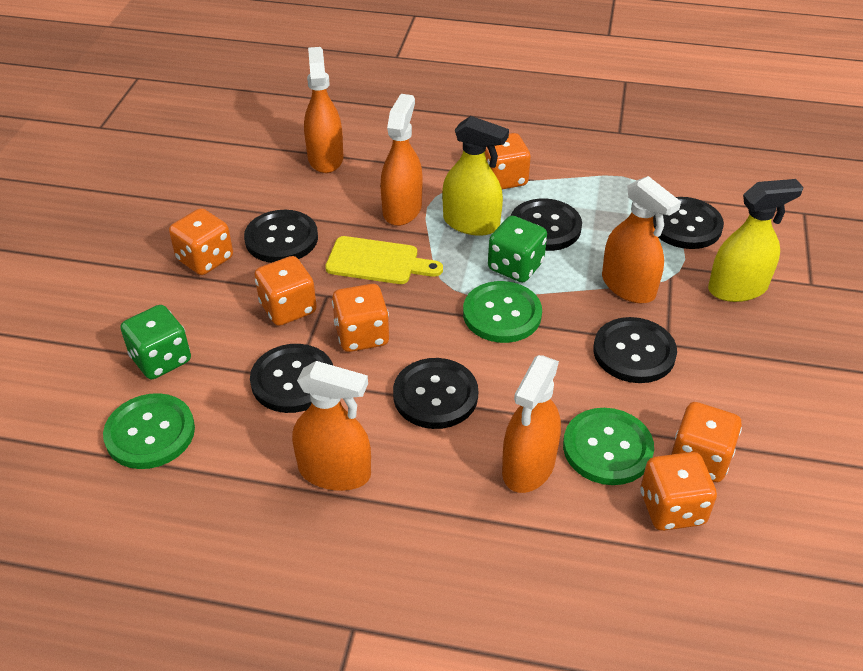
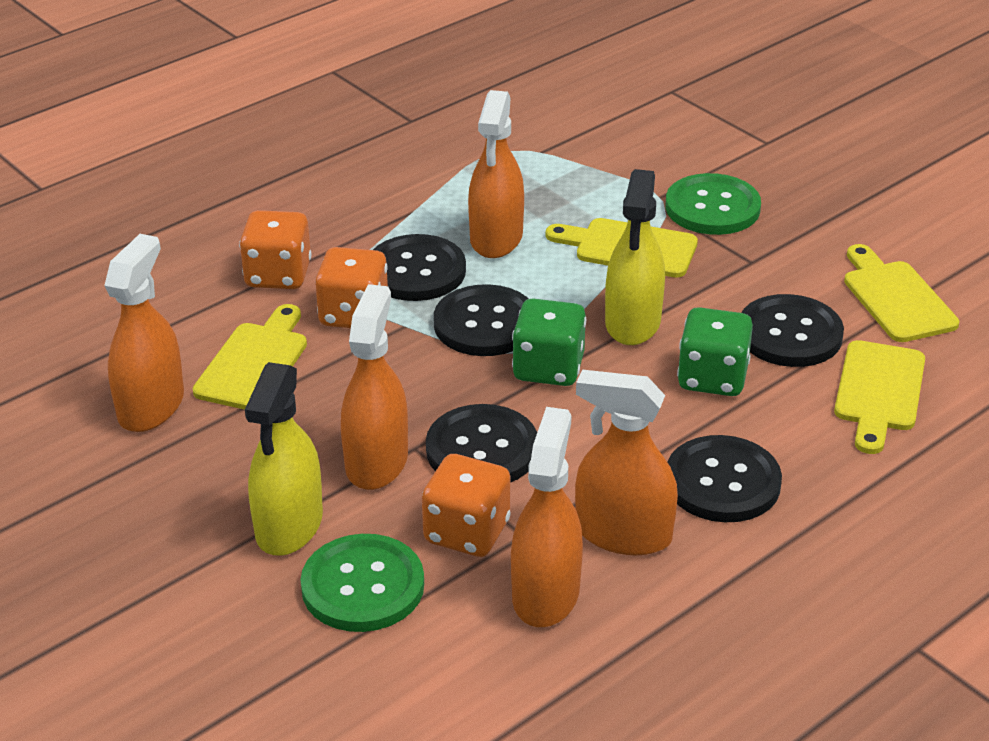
black button: [244,210,318,263] [250,344,333,413] [393,358,478,429] [511,199,582,251] [593,317,677,383] [653,197,724,249] = 6 -> [373,234,466,301] [426,404,537,483] [434,284,529,356] [667,435,782,522] [741,294,844,367] = 5
green button: [103,393,195,469] [463,281,542,343] [563,408,654,485] = 3 -> [301,534,424,632] [666,173,761,235] = 2
orange dice: [169,208,233,275] [254,256,317,326] [332,284,389,352] [485,133,531,189] [640,452,717,531] [671,402,742,482] = 6 -> [239,210,311,289] [315,247,388,328] [422,454,511,557] = 3
yellow cutting board: [325,236,443,284] = 1 -> [193,304,307,410] [546,218,698,278] [834,340,925,454] [844,244,959,342] = 4

